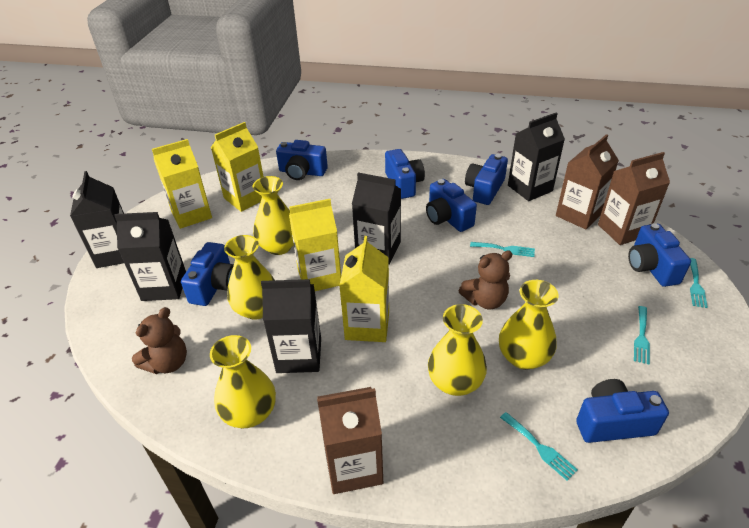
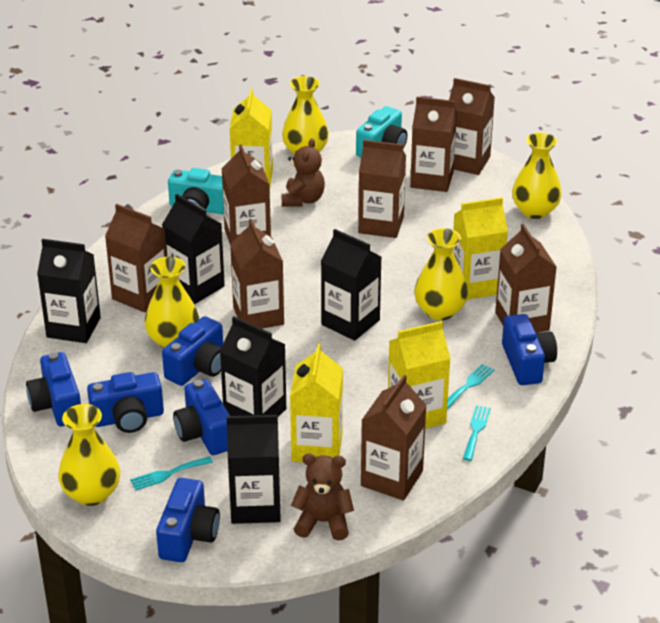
blue camera: [181,242,234,306] [276,140,328,180] [385,149,425,199] [426,179,477,232] [465,154,508,205] [576,379,669,443] [628,223,691,287] = 7 -> [26,352,81,426] [87,372,164,433] [156,478,220,562] [162,316,223,386] [173,379,230,455] [502,314,557,385] = 6
brown carton: [317,387,383,494] [556,134,619,229] [598,152,670,245] = 3 -> [105,204,167,312] [221,144,271,244] [230,219,284,329] [358,140,406,238] [361,375,427,501] [410,97,457,192] [449,78,495,175] [495,224,556,333] = 8
turquoise camera: none = 0 -> [168,168,224,214] [356,106,408,157] = 2
turquoise fork: [470,242,535,257] [500,412,578,481] [634,306,650,364] [690,258,708,308] = 4 -> [130,456,213,491] [447,364,494,409] [463,405,491,461] = 3

